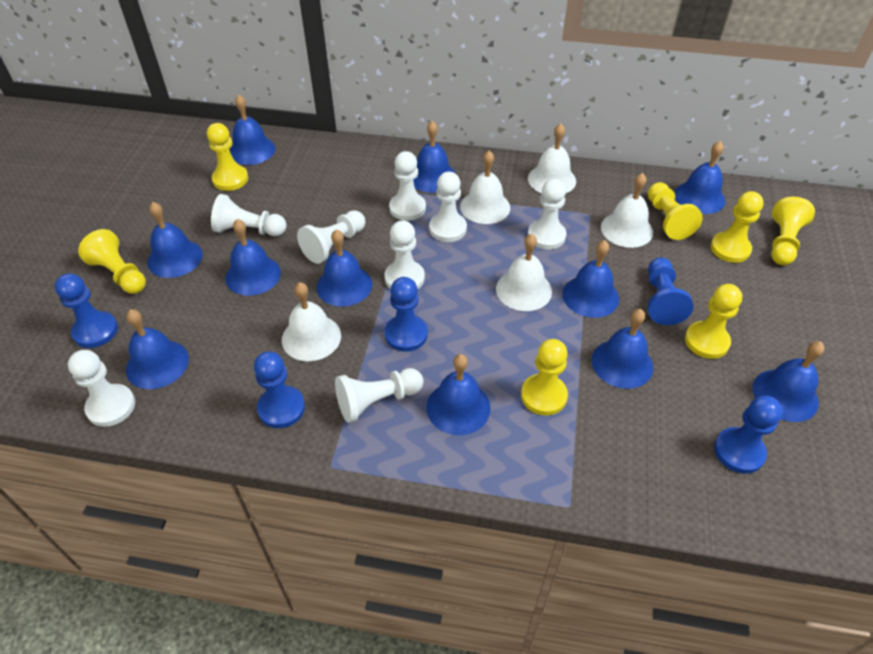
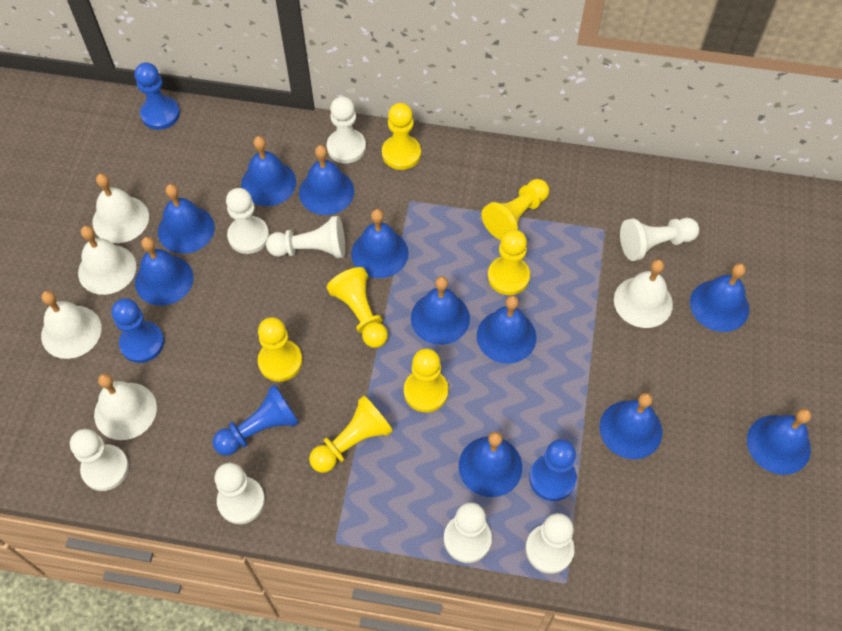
blue pawn: [55,273,118,348] [254,351,305,428] [385,277,428,352] [648,258,693,325] [714,396,783,474] = 5 -> [111,298,164,363] [135,62,180,130] [213,384,299,456] [529,439,577,501] = 4

